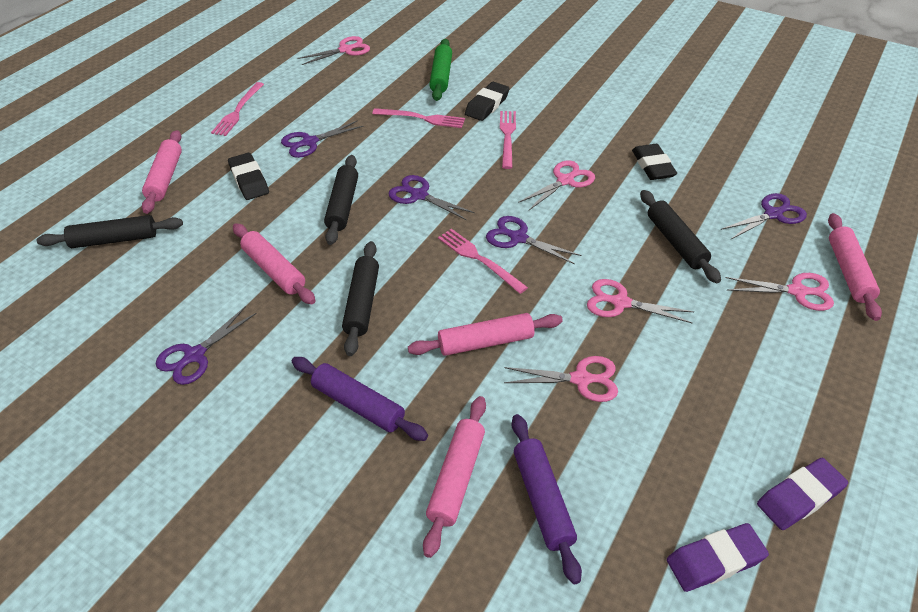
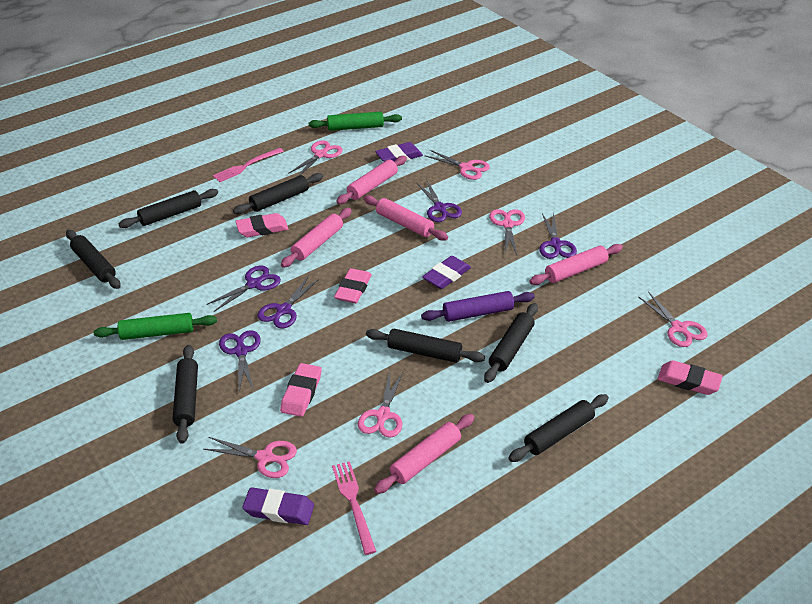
black eraser: [228,153,269,200] [465,82,510,121] [632,144,677,180] = 3 -> none = 0
black rolling pin: [37,215,183,248] [324,155,358,245] [342,241,379,356] [640,190,721,283] = 4 -> [66,230,121,289] [119,189,218,228] [173,345,198,444] [233,173,323,214] [366,329,485,363] [484,303,538,383] [509,394,609,462] = 7
green rolling pin: [429,39,452,101] = 1 -> [94,313,217,340] [309,112,402,131] = 2
pink eraser: none = 0 -> [235,213,288,237] [280,363,321,417] [334,268,372,303] [657,360,723,395] = 4
pink fork: [211,82,264,136] [372,108,465,128] [438,229,528,294] [500,111,516,169] = 4 -> [213,148,284,182] [332,461,376,555] = 2
pink scissors: [297,36,370,65] [504,356,618,402] [518,160,595,210] [587,279,694,323] [726,273,834,311] = 5 -> [203,437,297,478] [288,140,343,176] [358,371,403,438] [424,150,490,180] [489,209,525,255] [639,292,707,347] = 6
purple eraser: [667,523,769,592] [757,458,848,530] = 2 -> [242,487,314,525] [375,142,423,162] [422,256,471,289] = 3
purple rolling pin: [292,357,428,441] [512,414,582,584] = 2 -> [421,291,535,322] = 1

